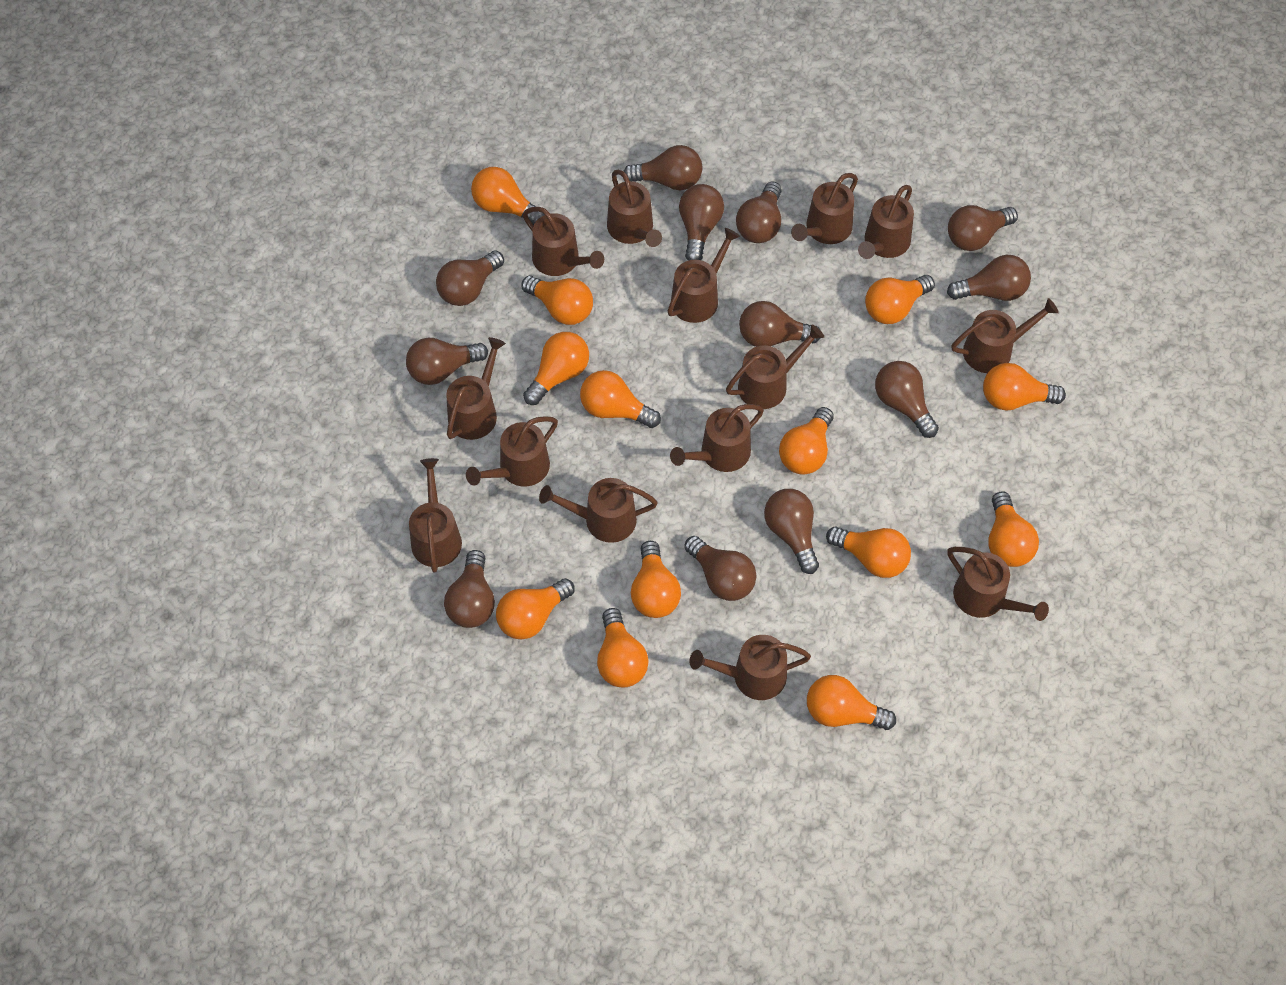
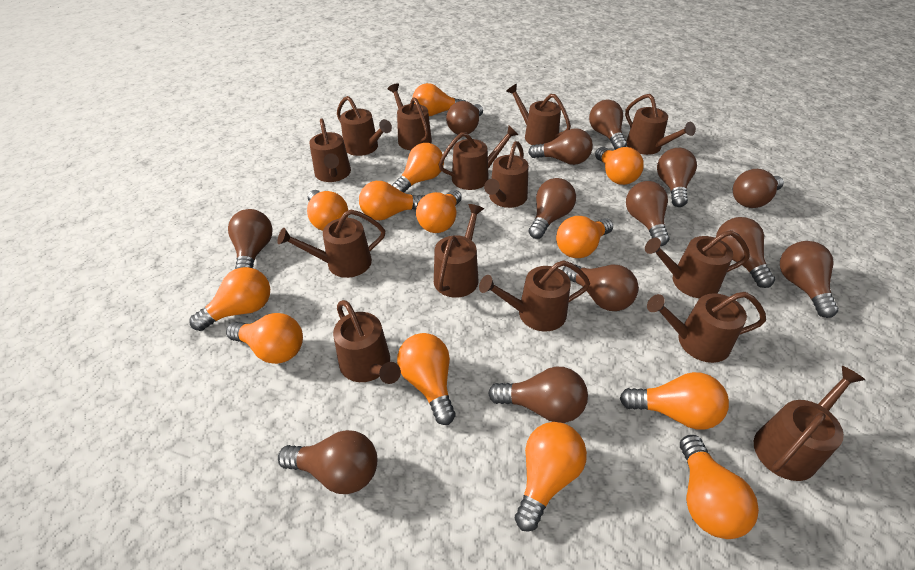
brown light bulb: [406,338,488,385] [436,250,504,306] [444,550,495,628] [624,145,702,190] [679,184,724,261] [684,536,756,601] [736,181,782,243] [739,301,820,347] [764,489,819,574] [875,361,939,438] [947,255,1031,301] [948,205,1018,251] = 12 -> [228,209,273,269] [278,430,377,494] [446,101,483,135] [488,367,588,423] [528,128,593,165] [529,178,576,239] [562,265,639,311] [589,100,627,150] [626,181,670,246] [657,148,697,207] [716,217,775,288] [733,169,784,208] [780,241,838,318] = 13

